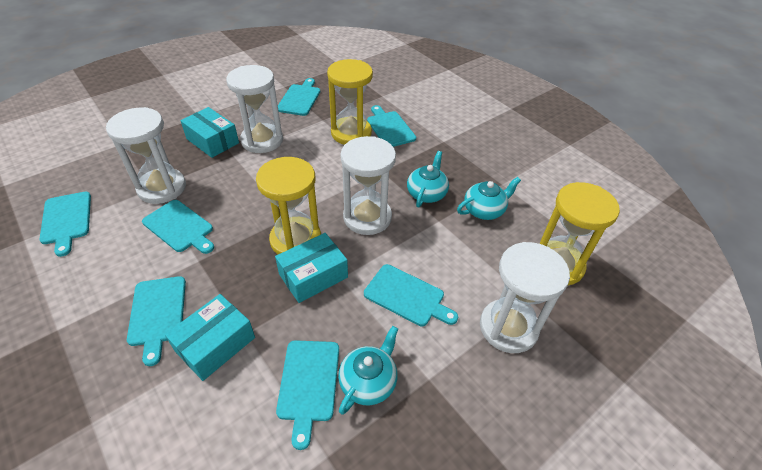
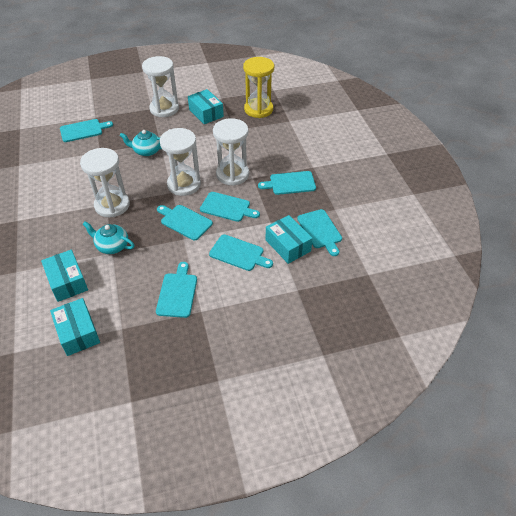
turquoise box: [165,294,255,381] [180,107,239,158] [275,233,348,303] = 3 -> [41,250,88,302] [50,298,100,356] [188,89,224,124] [266,215,313,264] = 4
turquoise teapot: [338,326,398,415] [407,151,449,207] [457,177,521,220] = 3 -> [83,221,135,254] [120,130,162,156] = 2
yellow hourglass: [256,157,321,254] [327,59,373,145] [539,182,620,285] = 3 -> [243,57,274,118] = 1

